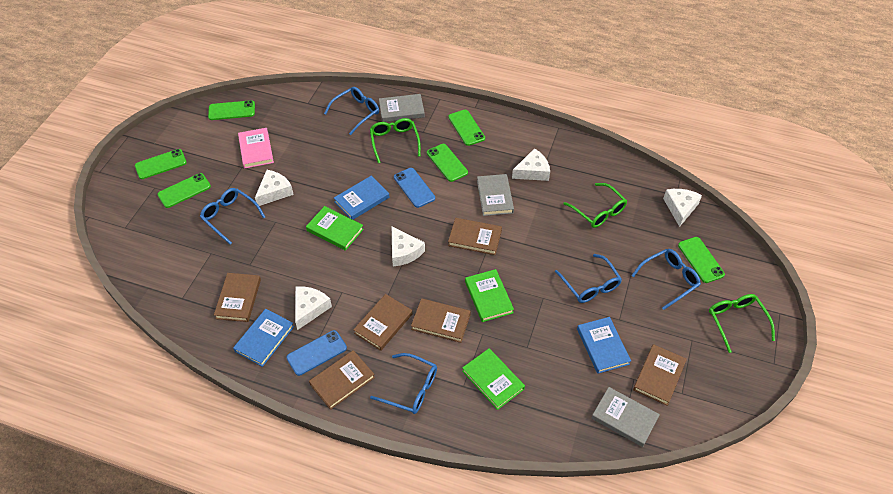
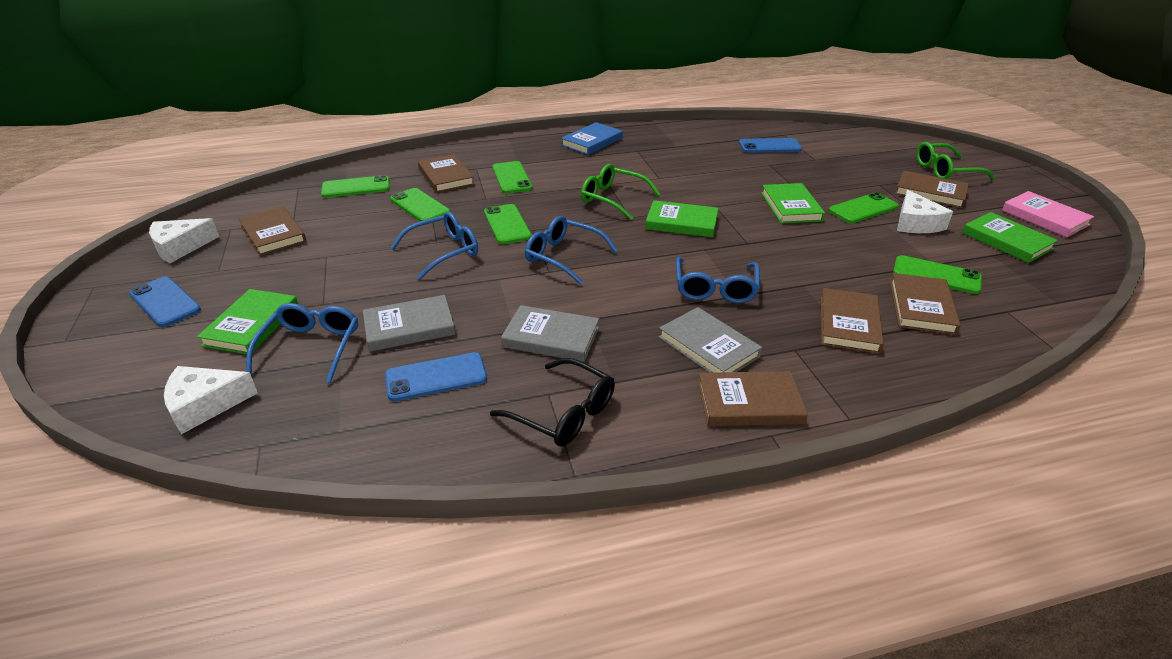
black glasses: none = 0 -> [490,358,615,446] = 1
blue book: [233,309,294,367] [334,176,389,220] [577,317,631,374] = 3 -> [561,122,623,155] = 1
blue glasses: [200,188,265,244] [324,87,379,135] [370,353,437,414] [555,254,622,303] [631,249,701,310] = 5 -> [246,303,358,383] [390,212,478,280] [525,216,618,285] [676,257,760,303] = 4
blue phone: [286,330,347,376] [394,168,435,208] = 2 -> [129,277,201,327] [385,352,487,401] [739,138,802,153] = 3
green book: [306,206,364,251] [462,348,525,410] [465,269,514,322] = 3 -> [197,289,298,354] [645,200,719,237] [761,183,825,223] [962,212,1058,263] = 4
green glasses: [370,118,421,163] [563,183,627,228] [709,294,775,353] = 3 -> [581,164,660,220] [916,142,996,180] = 2
white cheese: [255,170,294,206] [295,286,332,330] [392,226,425,266] [512,148,550,181] [663,189,702,227] = 5 -> [149,218,219,263] [164,366,258,434] [897,190,953,233] = 3

